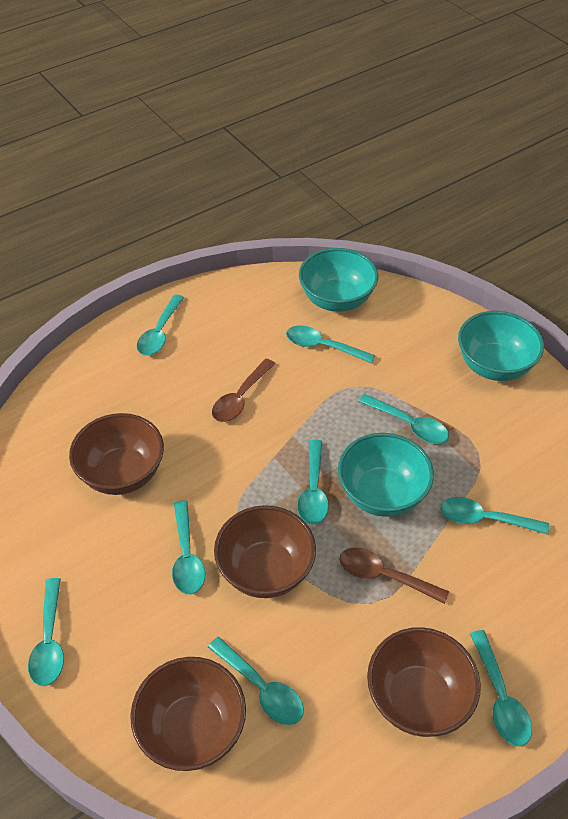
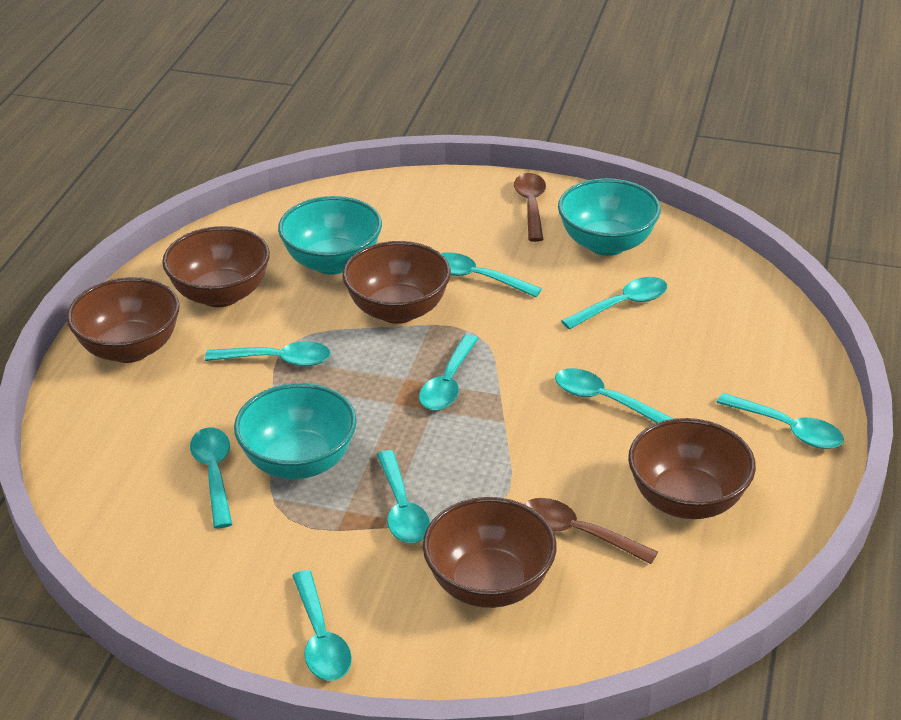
brown bowl: [69,413,164,495] [130,657,246,771] [214,505,316,598] [367,627,481,737] = 4 -> [67,277,180,363] [162,226,270,307] [342,241,451,324] [423,497,556,608] [628,418,756,519] = 5

